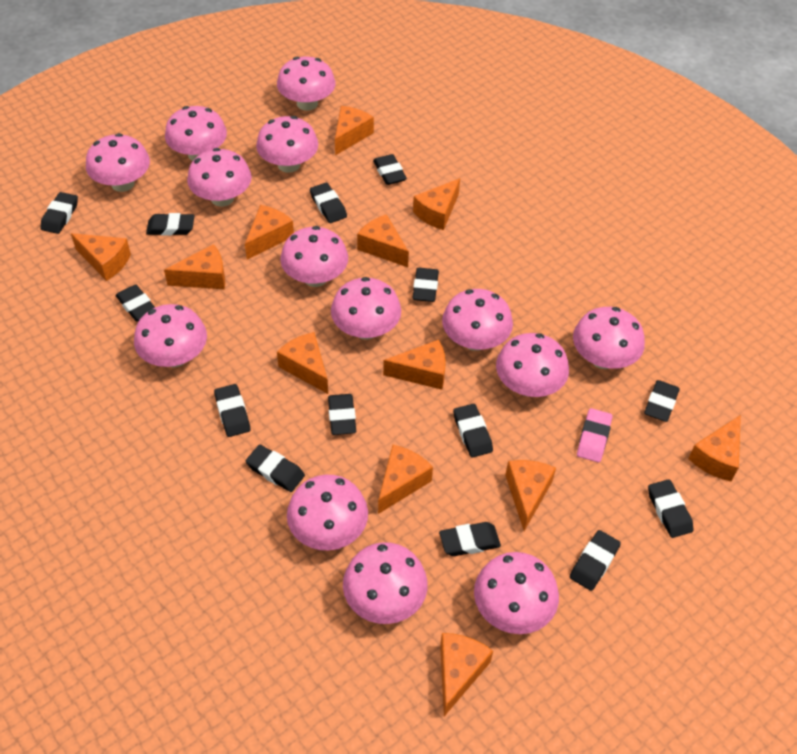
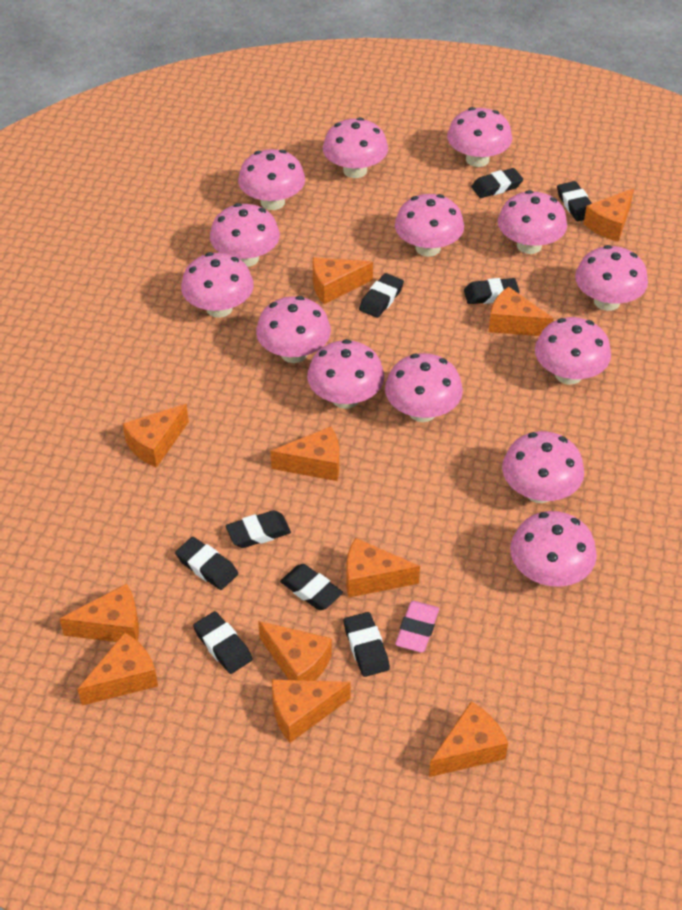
black eraser: [40,192,78,234] [116,284,155,321] [146,213,195,236] [214,384,250,437] [246,445,305,492] [310,183,347,223] [328,394,356,435] [373,154,407,185] [413,268,439,302] [439,522,501,556] [453,404,493,458] [570,530,621,591] [644,380,680,422] [648,479,693,538] = 14 -> [175,537,238,590] [193,611,253,674] [226,510,291,548] [280,564,343,610] [344,612,390,677] [359,273,404,318] [464,278,520,304] [471,168,523,198] [557,181,592,221] = 9
orange cheese: [71,233,131,281] [164,244,225,289] [245,205,294,259] [277,332,328,394] [335,106,374,155] [357,214,409,267] [378,445,433,514] [383,340,446,390] [413,178,460,230] [440,633,493,716] [505,460,556,531] [688,415,741,481] = 12 -> [59,584,139,642] [77,633,158,706] [122,404,189,468] [258,621,332,681] [271,426,339,481] [272,679,351,743] [313,257,373,304] [346,538,420,598] [429,702,508,777] [489,287,554,336] [584,188,634,242] = 11

